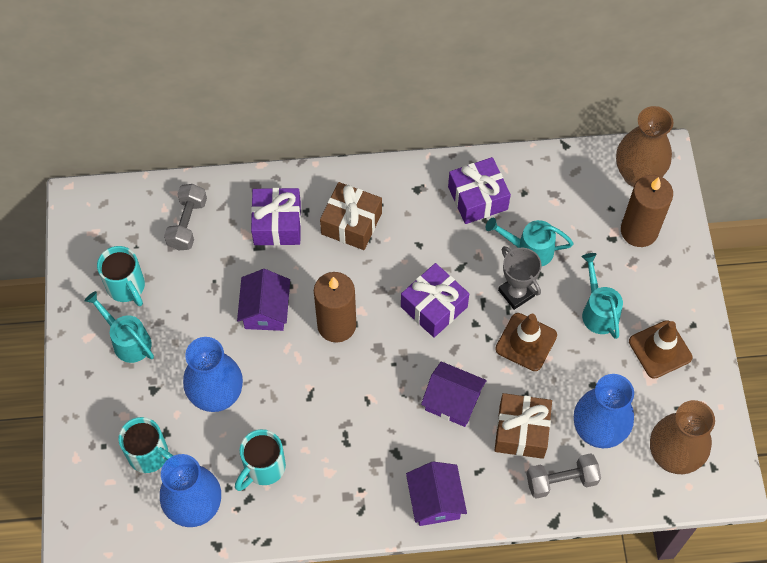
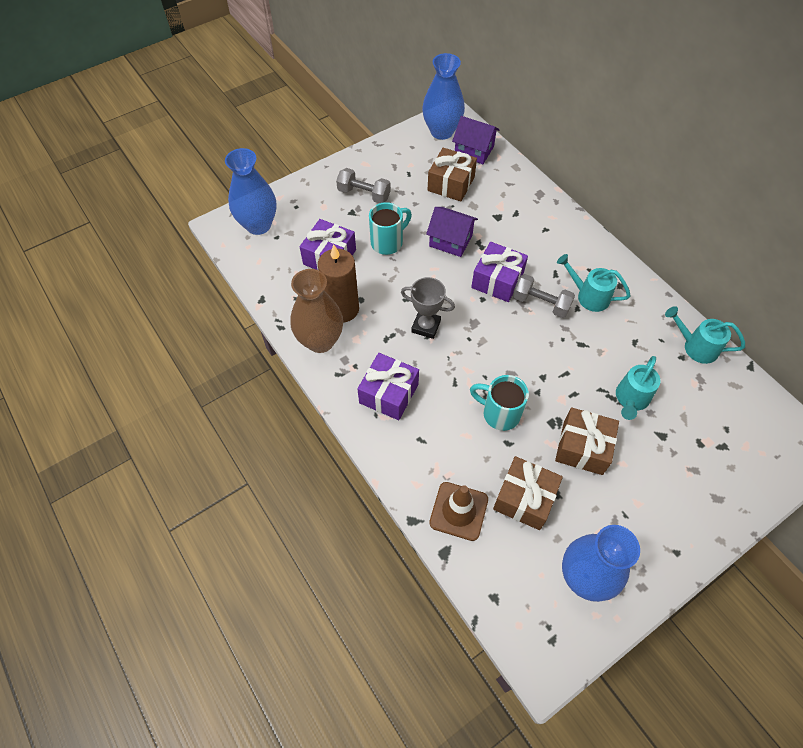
brown candle: [314,272,356,343] [621,175,673,247] = 2 -> [318,245,359,323] = 1
brown gift: [320,182,382,250] [494,393,552,459] = 2 -> [428,148,477,201] [493,456,563,530] [555,407,619,475] = 3
brown traffic cone: [495,313,557,371] [629,320,692,379] = 2 -> [429,482,488,541] = 1
brown vase: [616,106,673,187] [650,400,715,474] = 2 -> [290,269,343,353] = 1
purple house: [237,269,290,331] [406,462,467,526] [421,362,487,427] = 3 -> [426,207,478,257] [452,116,500,164] = 2
turquoise mug: [97,246,145,306] [119,417,173,473] [235,429,286,491] = 3 -> [369,202,412,255] [470,375,529,431] = 2

